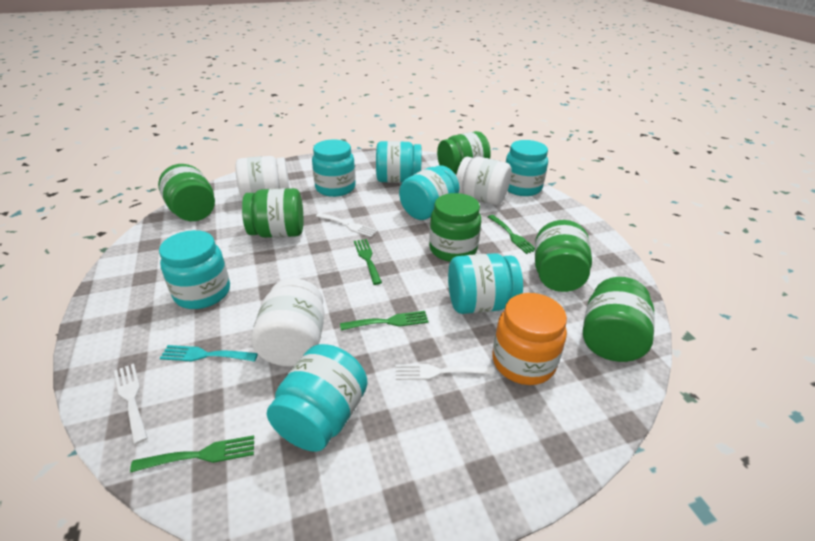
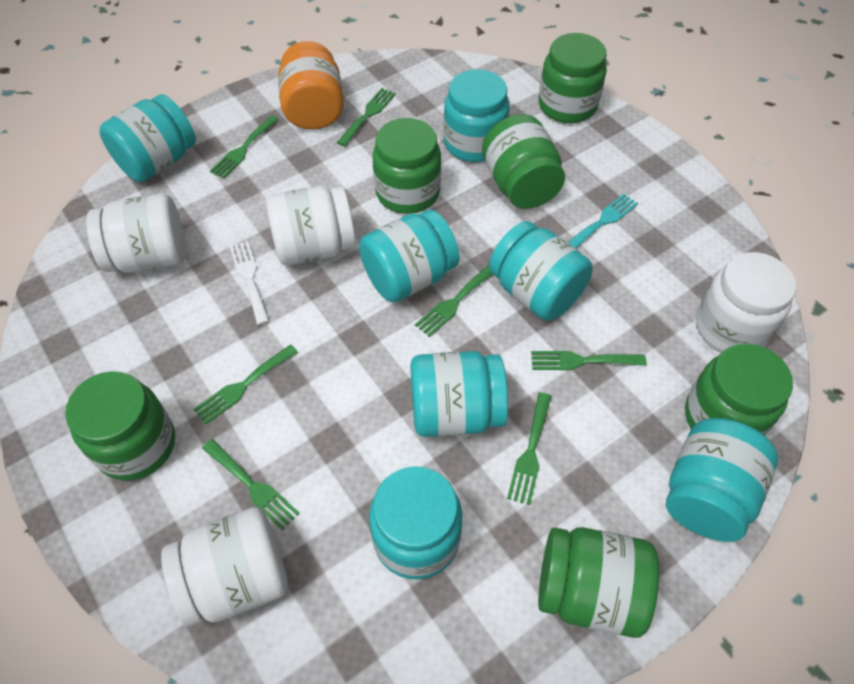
green fork: [130,435,254,473] [340,311,429,330] [354,239,382,285] [488,215,535,254] = 4 -> [193,345,298,424] [202,439,299,530] [210,115,279,179] [337,88,396,146] [415,265,493,337] [507,392,552,505] [531,351,647,370] = 7
white fork: [114,363,148,445] [316,213,378,237] [396,364,493,380] = 3 -> [230,241,269,325] = 1
white jar: [235,156,289,200] [251,278,325,366] [456,157,512,205] = 3 -> [86,194,186,273] [161,507,288,627] [266,186,356,265] [696,252,796,352] = 4

